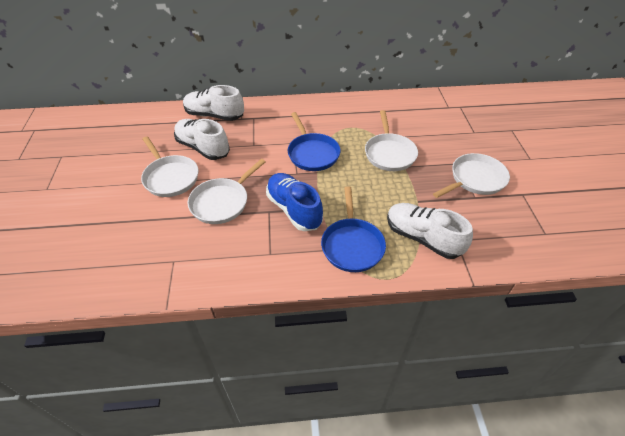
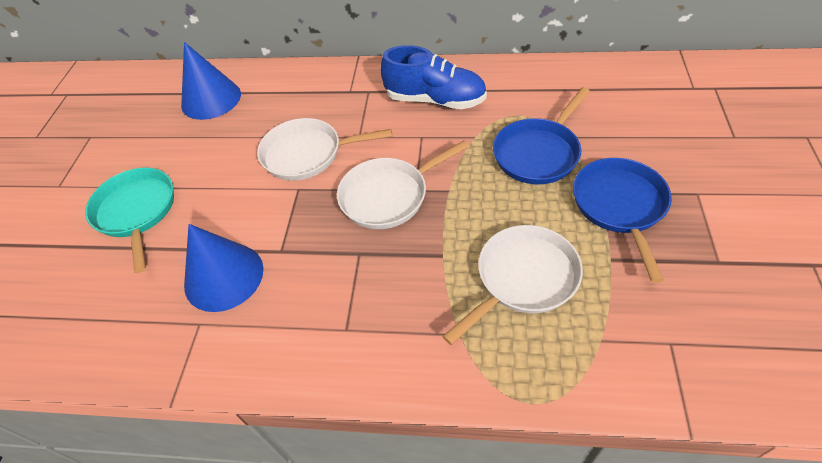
blue cone: none = 0 -> [181,42,241,120] [184,224,263,312] = 2
turquoise pan: none = 0 -> [85,167,174,273] = 1
white pan: [141,136,198,197] [187,159,266,224] [365,110,418,171] [433,153,510,198] = 4 -> [257,118,392,181] [337,140,469,229] [442,225,583,345] = 3
white shoe: [174,119,230,160] [183,85,244,121] [387,203,473,259] = 3 -> none = 0

